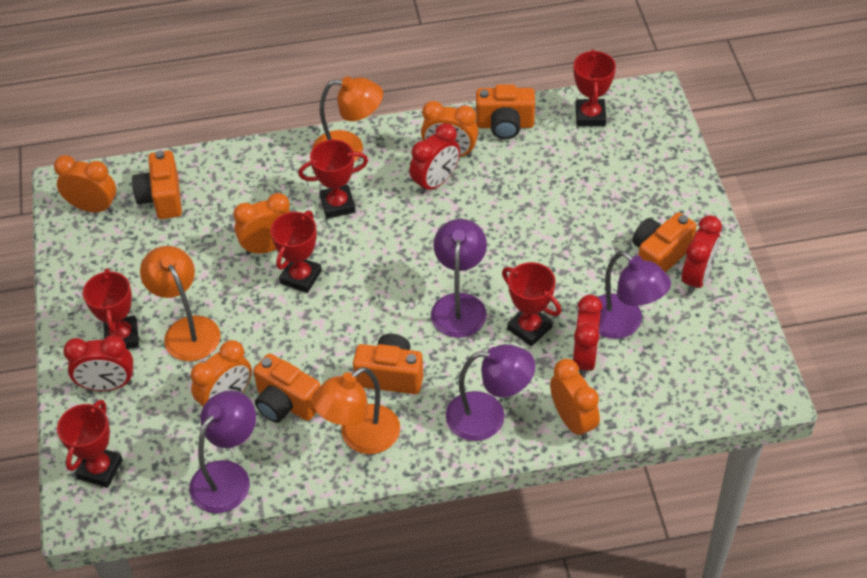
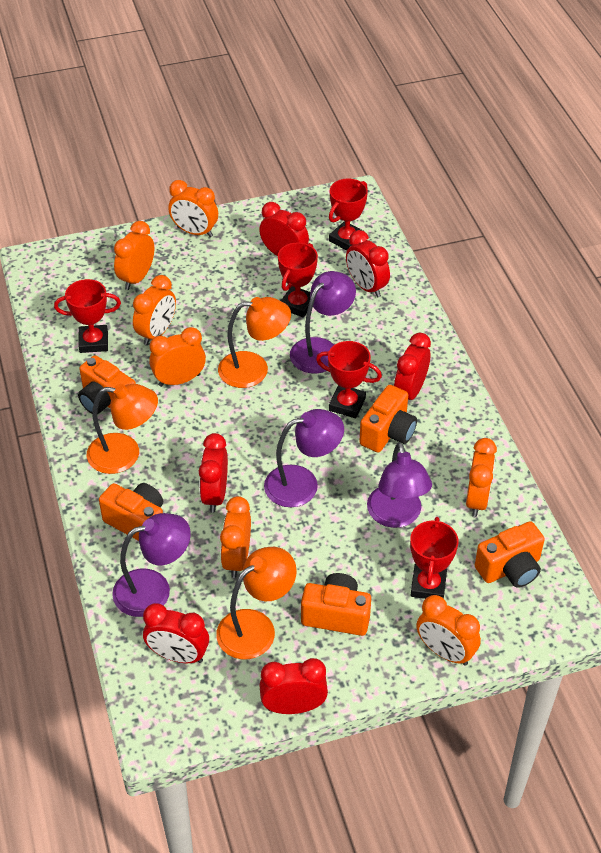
orange clock: [54,155,116,213] [191,340,252,406] [233,193,290,255] [421,101,478,158] [550,359,600,440] = 5 -> [114,221,154,290] [133,275,176,345] [149,327,206,387] [168,180,218,237] [220,496,251,578] [416,595,481,666] [466,438,497,517] = 7
red clock: [63,335,133,391] [409,123,460,194] [572,295,602,378] [682,215,722,294] = 4 -> [143,603,209,663] [199,433,228,513] [259,202,309,256] [259,658,328,714] [346,230,390,298] [394,333,431,400] = 6
red trophy: [57,400,123,488] [83,269,139,349] [270,211,322,293] [298,140,368,219] [502,262,561,346] [574,49,616,126] = 6 -> [54,279,121,353] [278,242,318,318] [316,341,382,418] [329,178,368,250] [410,517,458,599] = 5

